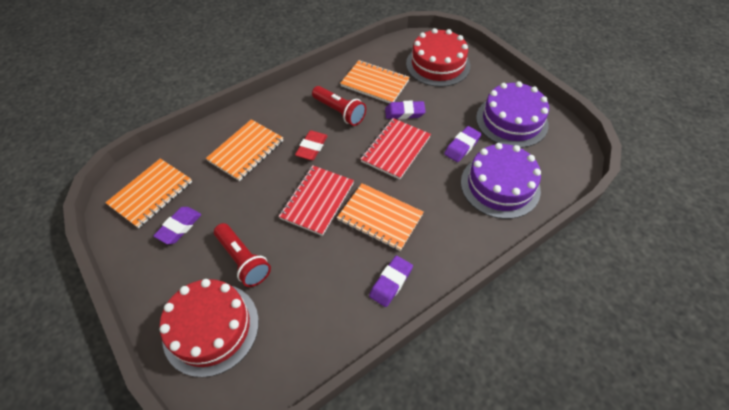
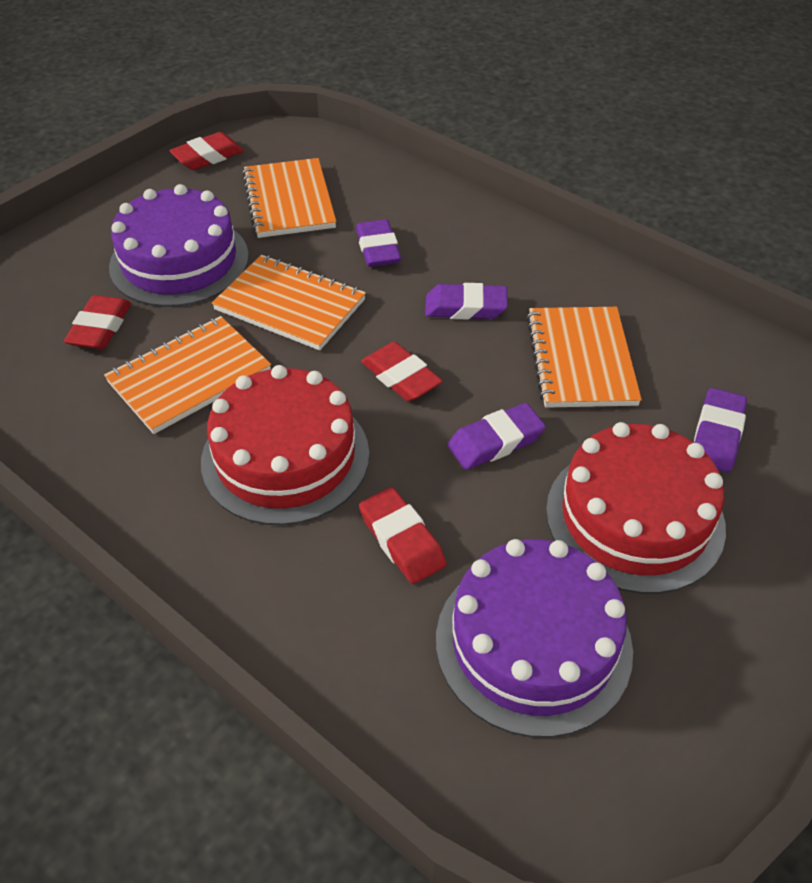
red eraser: [295,130,327,160] = 1 -> [64,295,131,349] [169,132,244,170] [359,487,446,584] [361,342,443,401] = 4
red flashlight: [214,223,271,287] [312,86,366,126] = 2 -> none = 0
red notebook: [278,165,354,236] [361,118,431,180] = 2 -> none = 0

